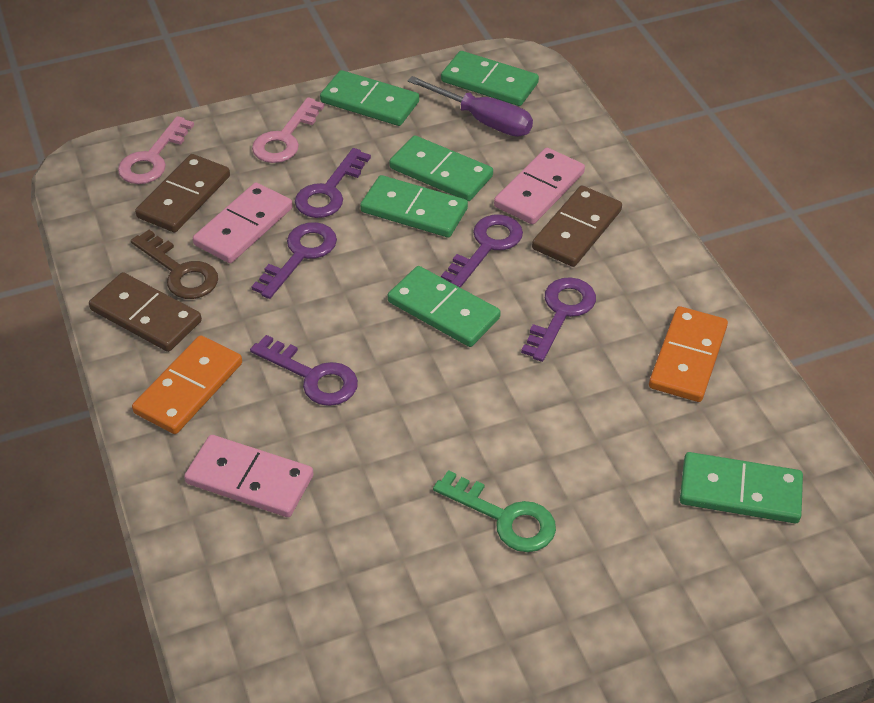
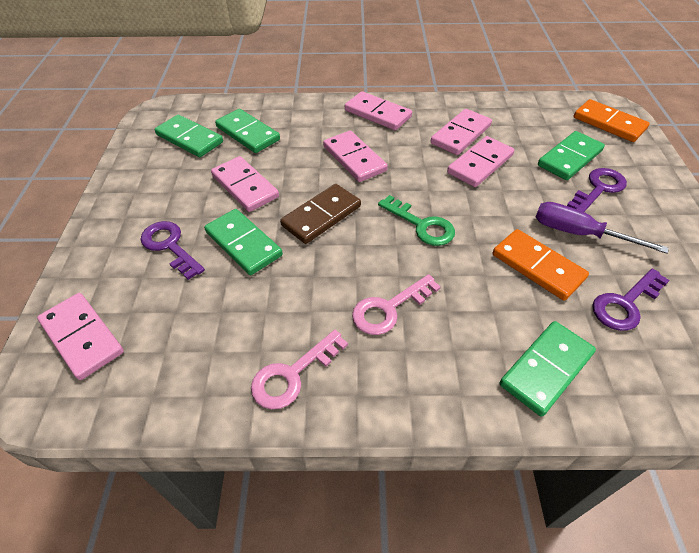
brown domino: [89,272,202,352] [135,154,230,232] [532,185,622,267] = 3 -> [280,184,361,244] = 1
brown key: [131,230,218,299] = 1 -> none = 0
green domino: [320,70,419,126] [360,175,468,237] [388,266,501,347] [389,136,493,201] [441,51,539,106] [680,452,803,523] = 6 -> [155,115,223,157] [204,209,283,275] [215,109,280,153] [500,321,596,417] [538,131,605,180] = 5
pink domino: [184,435,314,517] [193,183,293,263] [494,148,585,224] = 3 -> [37,293,124,380] [211,156,279,212] [323,131,388,182] [345,91,412,130] [430,109,492,155] [447,136,514,187] = 6
purple key: [250,335,358,406] [252,222,337,299] [295,148,371,218] [441,215,523,288] [521,277,596,362] = 5 -> [141,221,205,280] [567,168,627,212] [592,268,670,331] = 3

